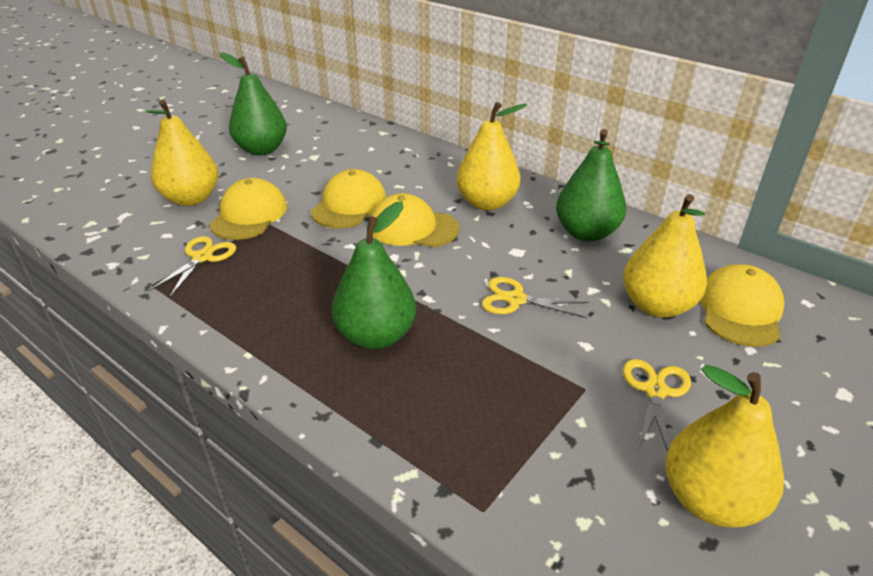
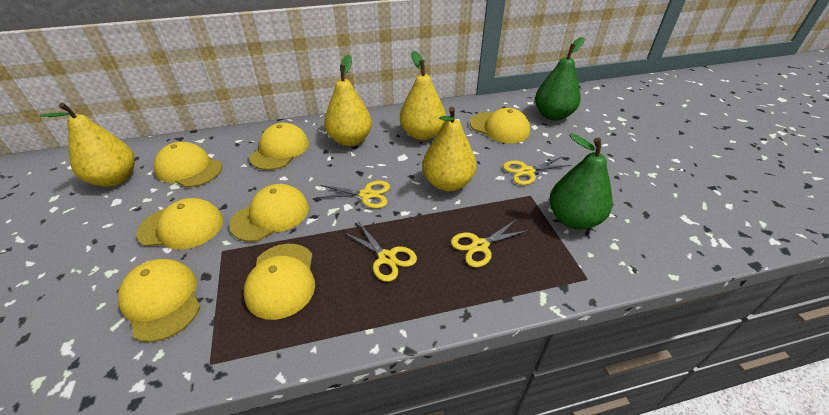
green pear: [220,52,287,155] [332,201,416,349] [556,129,626,242] = 3 -> [535,37,585,121] [549,133,613,230] = 2
yellow cap: [209,178,287,240] [310,169,386,228] [371,193,460,247] [700,264,784,347] = 4 -> [118,259,200,342] [137,198,223,250] [154,142,222,188] [230,184,309,242] [243,244,315,320] [249,123,309,170] [470,108,530,143] = 7
yellow scissors: [148,236,236,298] [482,277,589,318] [623,359,691,451] = 3 -> [316,181,390,208] [343,223,417,282] [451,219,530,267] [503,157,572,185] = 4

